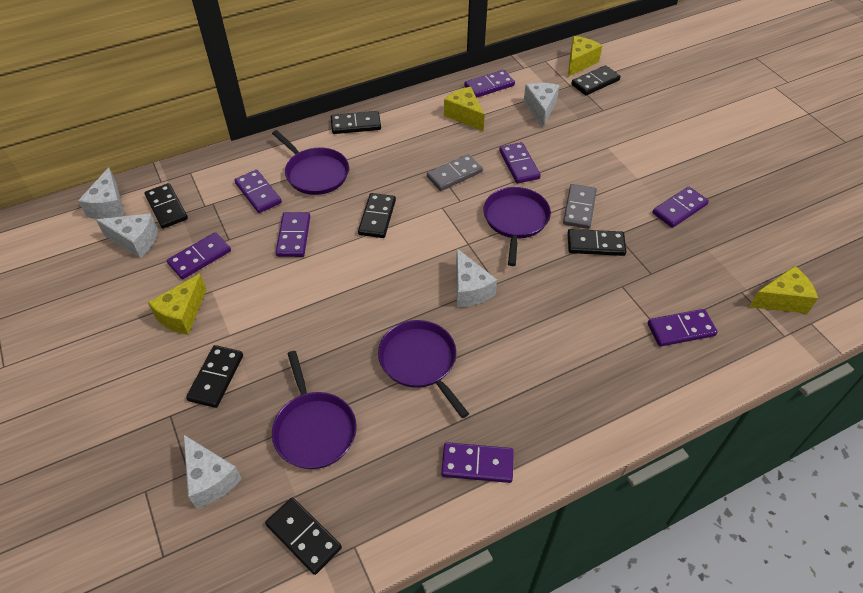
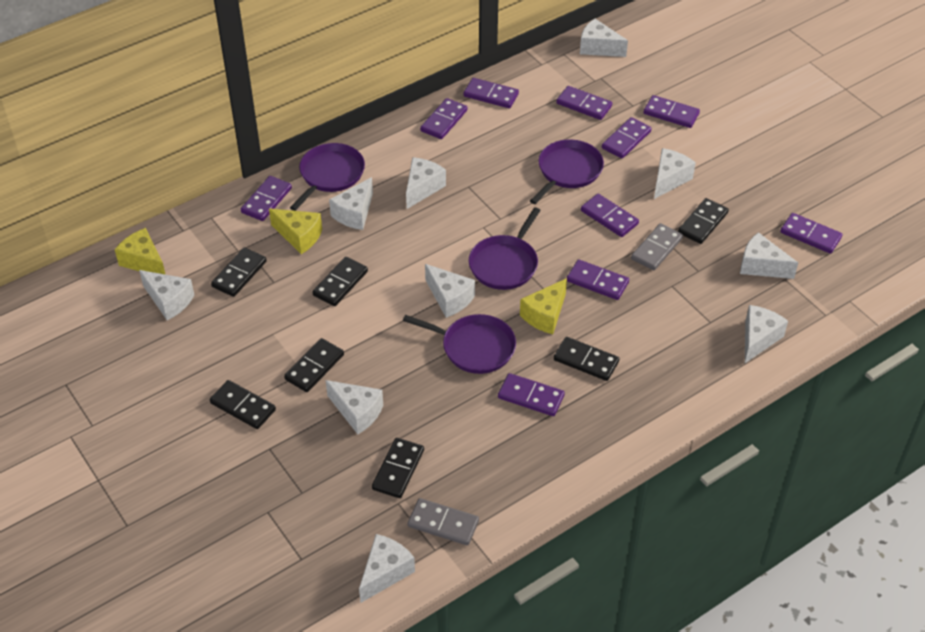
purple domino: [167,232,231,279] [234,170,282,213] [276,212,310,257] [441,442,514,483] [464,70,515,98] [499,142,541,183] [648,309,718,347] [653,187,709,228] = 8 -> [241,176,292,221] [420,98,468,139] [464,78,519,108] [498,373,565,416] [556,86,612,120] [567,259,629,300] [581,194,639,237] [602,117,651,159] [643,95,700,128] [780,213,842,254] = 10
white cheese: [78,167,125,219] [96,213,158,258] [183,434,242,508] [456,249,497,307] [524,83,559,128] = 5 -> [139,270,194,320] [326,380,383,434] [329,177,373,230] [359,534,415,603] [406,157,446,209] [425,264,475,318] [580,19,628,57] [654,148,696,199] [740,232,798,279] [745,305,788,363] = 10
yellow cheese: [148,274,207,335] [444,87,485,131] [568,36,602,77] [749,266,818,314] = 4 -> [115,228,166,275] [269,209,322,254] [520,278,567,334] = 3

